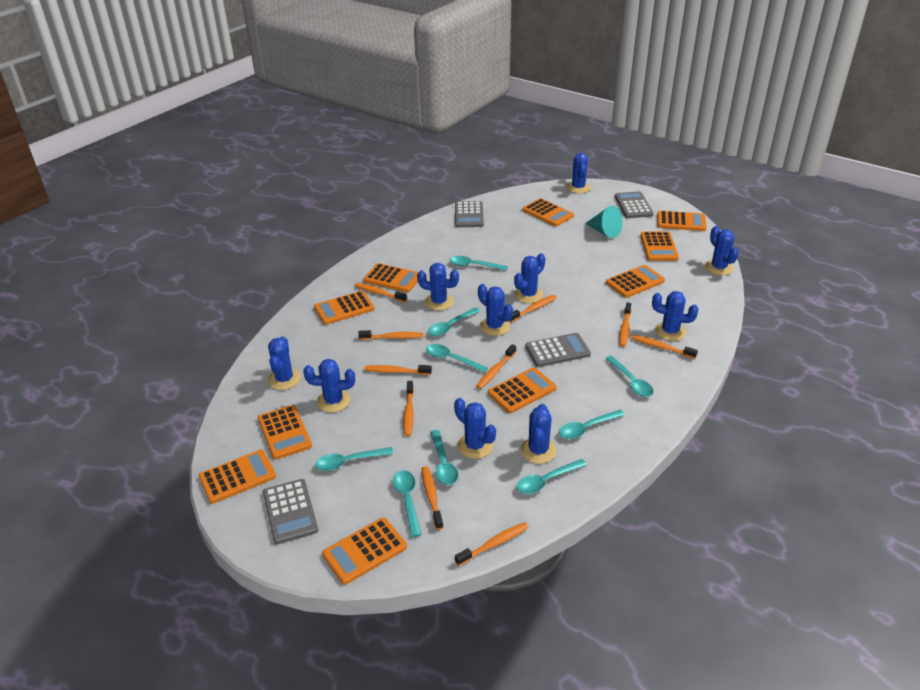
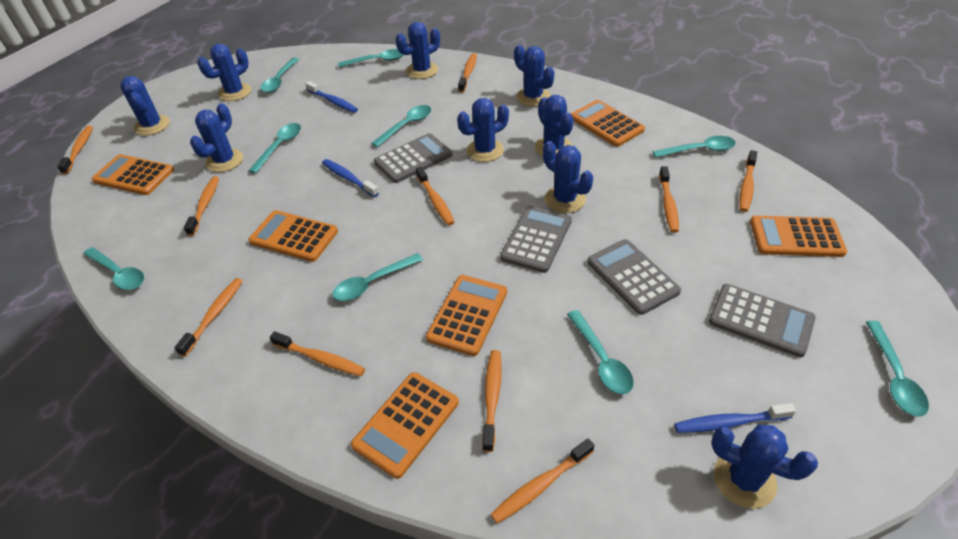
blue cactus: [268,336,301,390] [303,359,355,412] [417,263,459,311] [454,398,496,459] [478,284,513,336] [514,253,545,303] [521,404,557,464] [567,153,591,193] [652,291,698,341] [705,226,739,275] = 10 -> [120,76,170,136] [190,103,243,172] [198,44,251,101] [396,22,440,79] [457,98,509,162] [514,45,554,106] [535,95,573,157] [543,141,593,213] [711,425,818,509] = 9
blue toothbrush: none = 0 -> [305,81,358,113] [322,159,379,197] [675,403,796,433] = 3
orange calculator: [198,450,276,504] [258,405,312,460] [314,291,375,325] [322,517,407,585] [363,263,419,292] [488,367,557,413] [523,198,574,226] [606,265,665,298] [640,231,679,261] [657,211,707,231] = 10 -> [92,154,174,195] [248,210,338,262] [351,372,459,479] [426,275,507,356] [571,100,645,147] [750,216,847,257] = 6
turquoise cone: [585,206,623,238] = 1 -> none = 0

